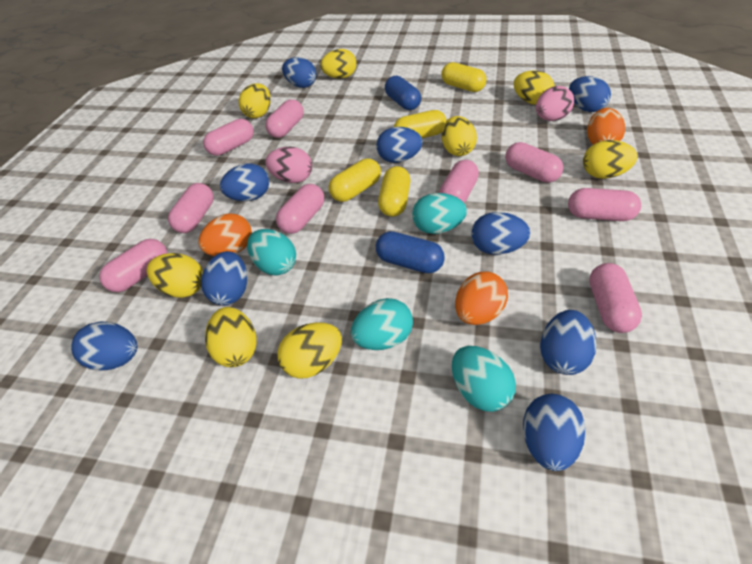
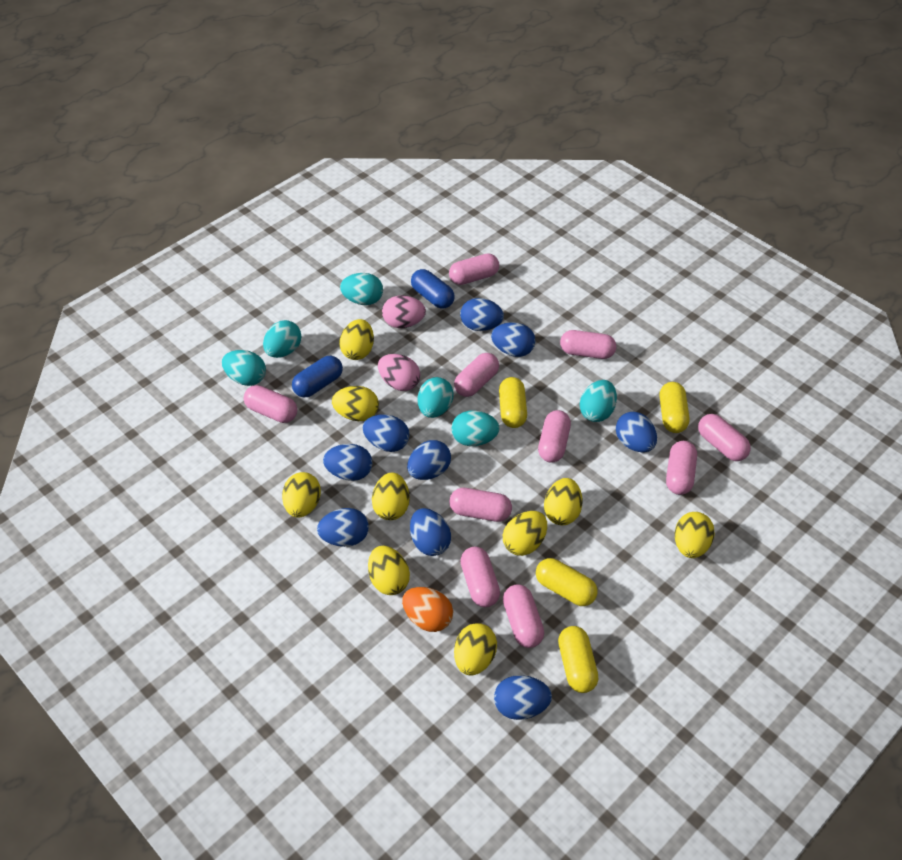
orange egg: [199,213,252,256] [455,271,508,325] [587,108,625,145] = 3 -> [402,587,453,632] = 1
pink capsule: [99,239,167,292] [168,183,214,233] [203,119,254,156] [265,99,304,138] [276,184,324,234] [439,160,479,203] [505,142,563,183] [568,188,641,221] [589,263,642,333] = 9 -> [244,385,297,423] [449,253,499,285] [449,488,512,522] [454,353,499,397] [460,546,500,607] [503,584,544,648] [538,410,571,463] [560,330,616,359] [666,441,697,495] [698,414,751,461] = 10
turquoise egg: [247,229,296,275] [351,298,413,350] [412,193,467,234] [452,346,516,412] = 4 -> [222,350,266,386] [263,320,301,358] [340,273,383,305] [418,377,454,418] [452,410,500,446] [580,380,617,422] = 6
yellow egg: [147,253,203,298] [205,307,257,367] [239,83,271,118] [277,323,342,379] [320,49,357,79] [441,116,477,156] [514,71,555,105] [583,140,638,179] = 8 -> [282,472,321,518] [332,386,379,421] [339,319,374,360] [368,546,410,595] [372,473,410,520] [454,623,497,676] [503,511,547,556] [544,478,582,525] [675,512,715,558] = 9

